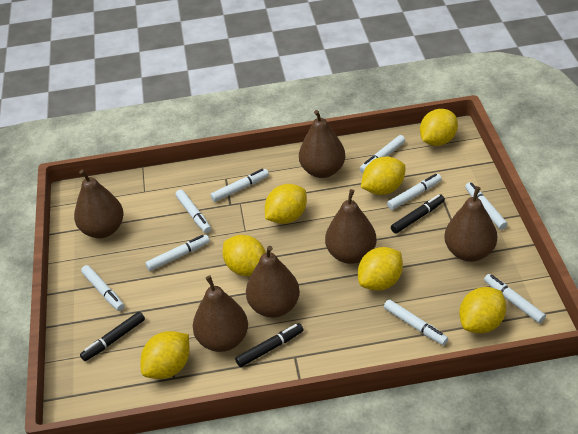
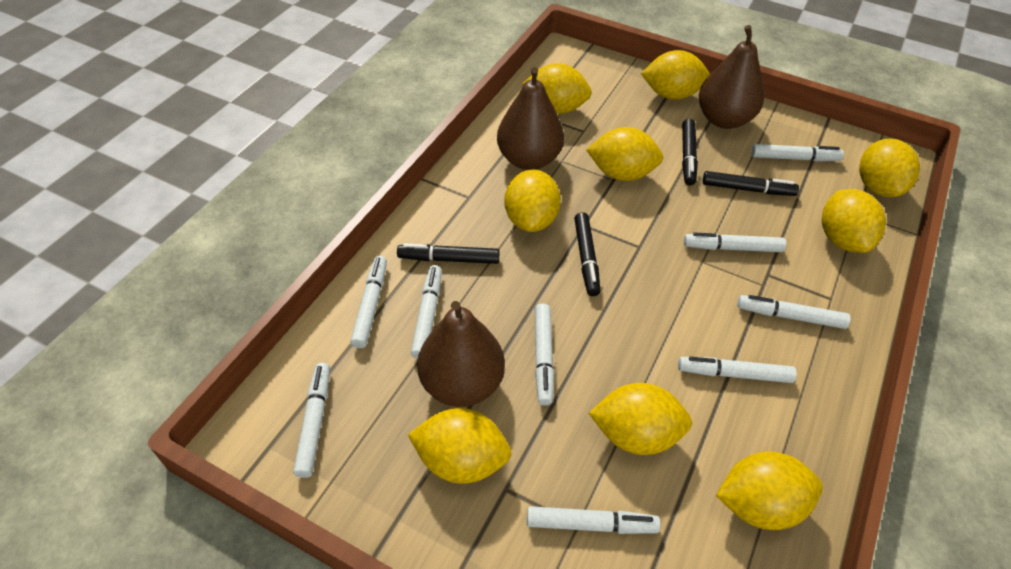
black marker: [80,312,145,361] [235,323,304,367] [391,194,445,234] = 3 -> [397,244,500,264] [574,212,600,296] [682,119,698,185] [703,171,799,196] = 4
brown pear: [74,170,124,238] [193,275,248,352] [246,246,300,318] [299,110,345,178] [325,189,377,264] [444,186,497,262] = 6 -> [417,301,505,407] [497,67,564,170] [699,25,764,129] = 3
yellow lemon: [141,331,189,379] [223,235,266,276] [265,184,307,224] [358,247,403,291] [361,156,406,195] [420,109,458,146] [459,287,506,333] = 7 -> [408,408,512,484] [505,169,561,232] [522,63,592,114] [586,127,663,181] [589,383,692,455] [641,50,710,100] [716,451,823,530] [822,189,886,253] [859,139,920,197] = 9

